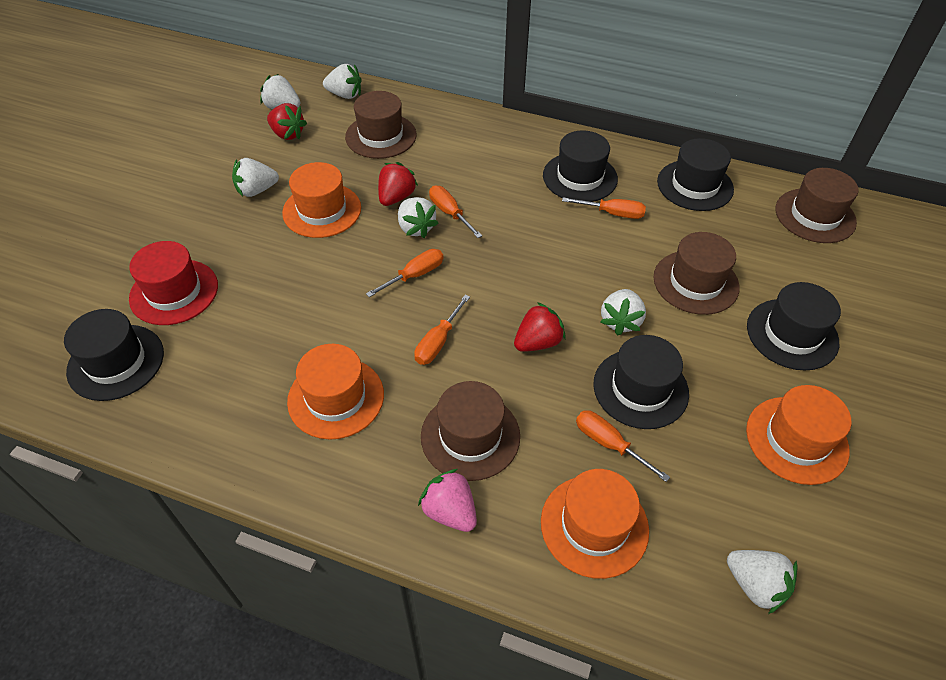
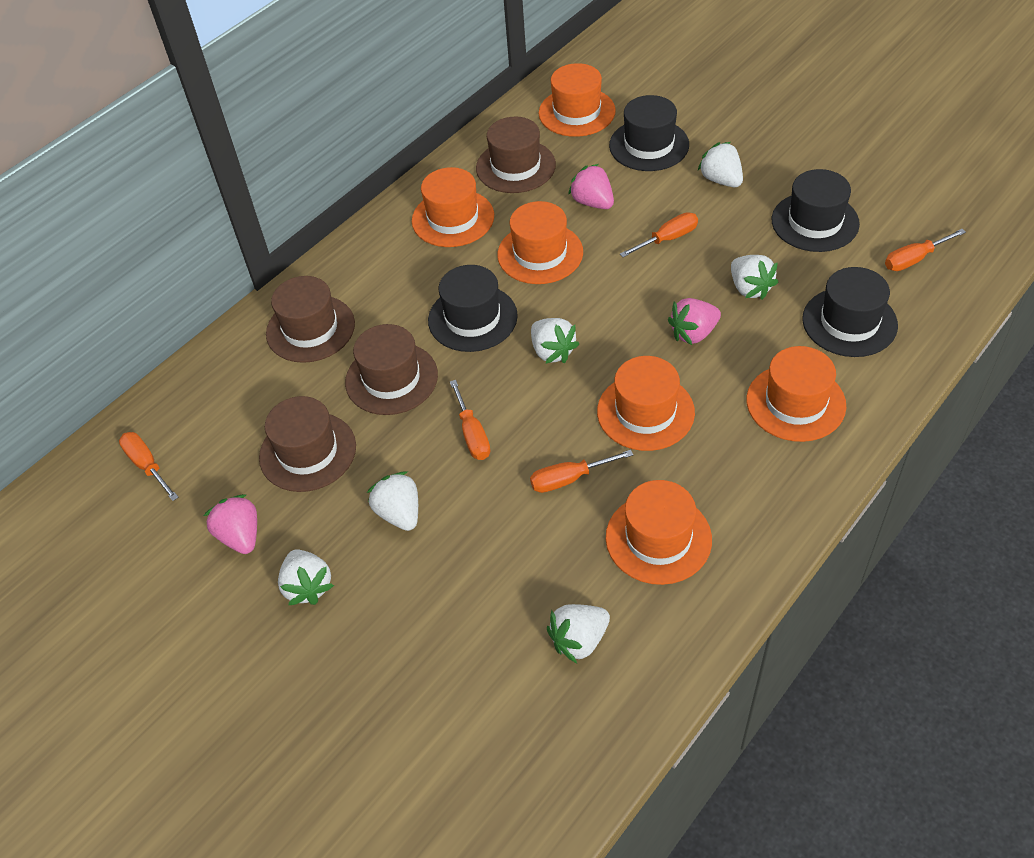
black hat: [64,309,164,401] [543,130,618,202] [593,335,689,429] [657,138,734,211] [747,282,841,370] = 5 -> [428,265,518,352] [609,95,689,171] [772,169,860,252] [802,267,898,357] = 4
orange hat: [282,162,361,238] [287,344,384,440] [541,469,649,579] [746,385,851,485] = 4 -> [412,167,494,247] [497,201,583,284] [539,63,616,137] [597,356,695,451] [606,480,712,585] [746,346,846,442] = 6
pink strawberry: [418,469,477,532] = 1 -> [204,494,257,554] [568,164,614,209] [668,298,721,345] = 3
red hat: [129,241,218,325] = 1 -> none = 0
red strawberry: [267,103,307,140] [378,162,418,206] [514,302,566,352] = 3 -> none = 0

